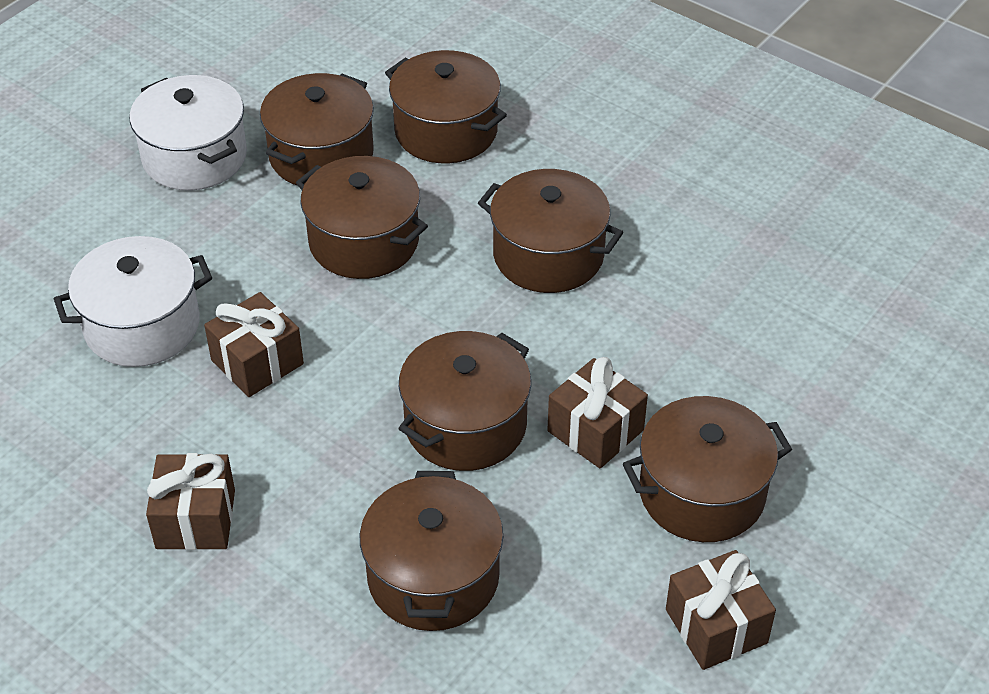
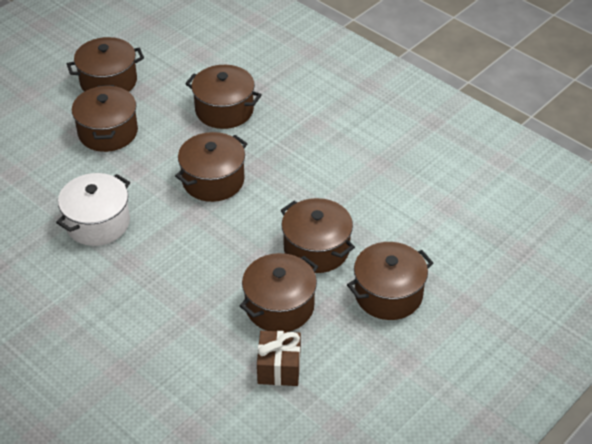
brown gift: [146,453,235,550] [204,292,304,397] [548,357,648,469] [666,550,776,670] = 4 -> [257,331,301,386] = 1
white pot: [54,236,212,367] [130,75,247,191] = 2 -> [56,173,130,246] = 1

